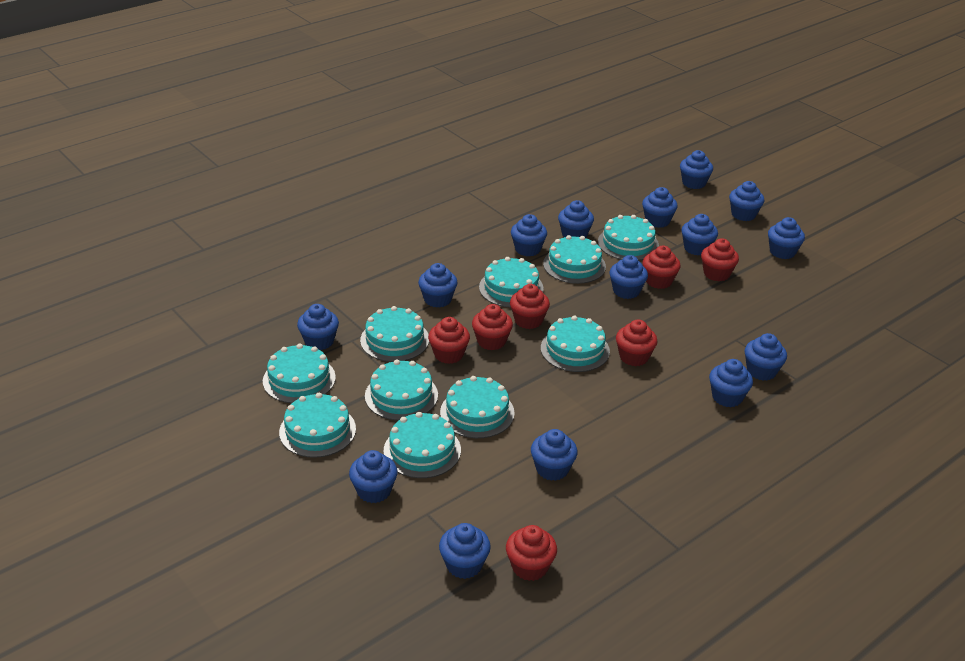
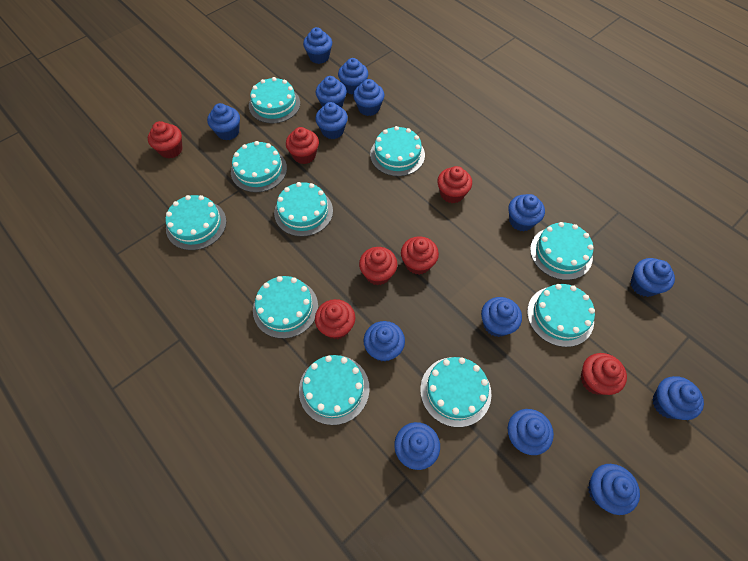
blue cupcake: [297,304,339,350] [349,450,397,503] [418,263,458,308] [439,523,491,579] [511,214,547,257] [531,429,578,481] [558,200,594,238] [609,255,648,299] [642,187,678,228] [680,150,713,189] [681,214,718,255] [709,359,753,407] [729,181,764,221] [745,333,787,381] [768,217,805,259] = 15 -> [207,103,240,140] [303,27,332,64] [315,102,348,139] [316,76,347,108] [338,58,368,95] [353,79,384,116] [364,321,405,362] [394,422,440,470] [481,297,522,337] [508,409,554,455] [509,194,545,231] [588,464,640,515] [630,258,675,297] [652,376,704,420] = 14

